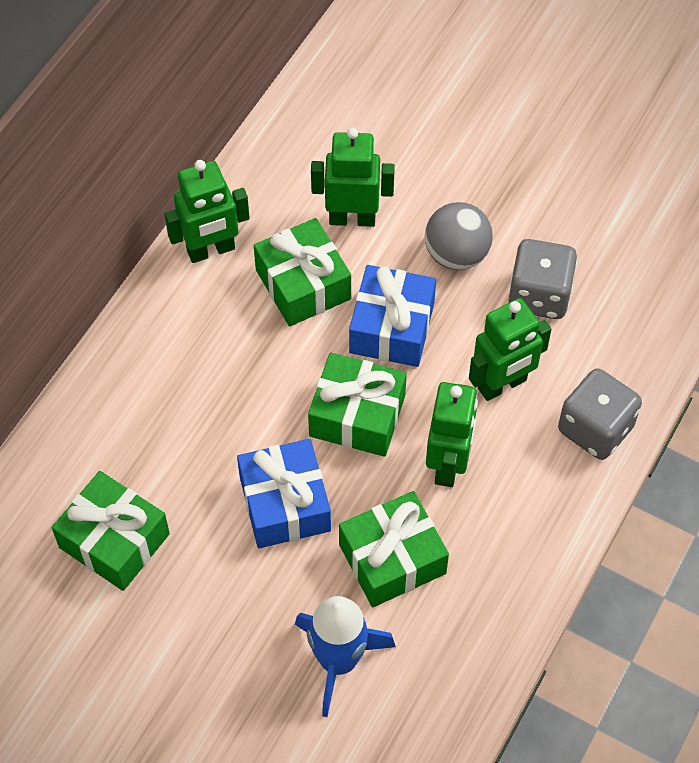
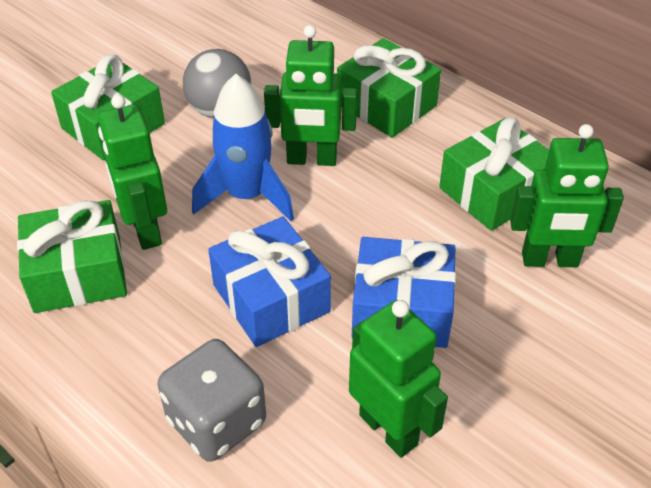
grey dice: [508,239,578,319] [558,369,642,460] = 2 -> [158,339,266,462] = 1

